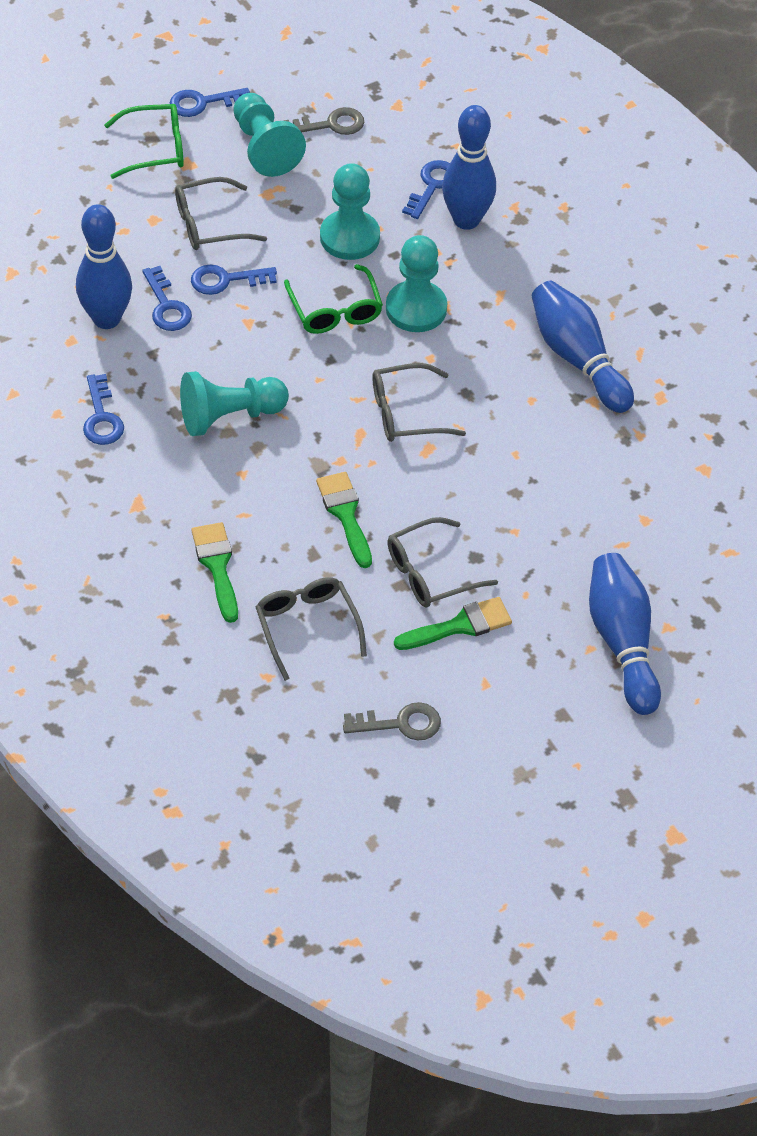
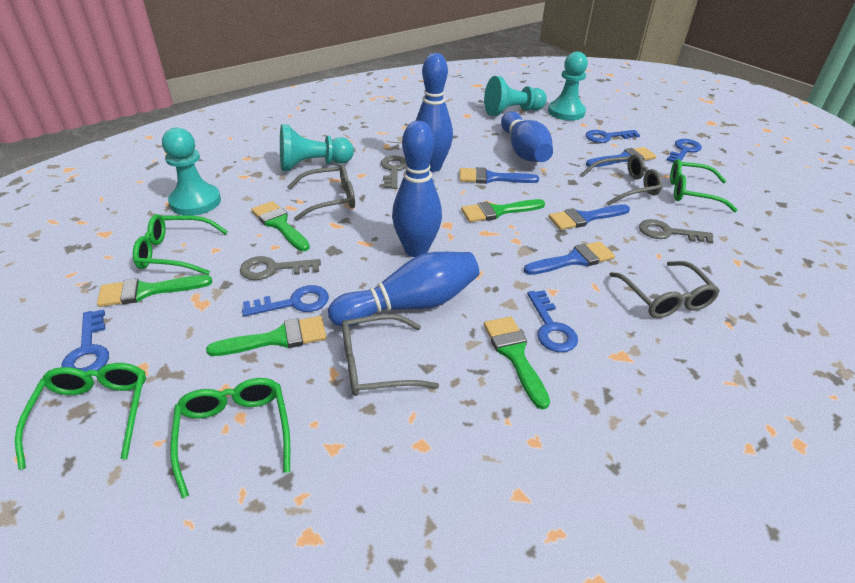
blue brush: none = 0 -> [460,167,539,184] [524,241,615,275] [548,204,630,230] [586,147,656,167] = 4
green brush: [191,522,238,623] [316,472,372,568] [394,597,512,650] = 3 -> [97,275,212,307] [206,316,327,356] [251,201,310,251] [461,199,545,222] [484,316,550,409] = 5
green glasses: [104,104,184,179] [284,264,383,334] = 2 -> [15,363,146,470] [133,214,228,275] [170,378,290,498] [670,159,738,212] = 4
grey key: [283,107,364,135] [343,702,441,741] = 2 -> [240,256,321,280] [381,155,406,189] [639,219,714,244] = 3

